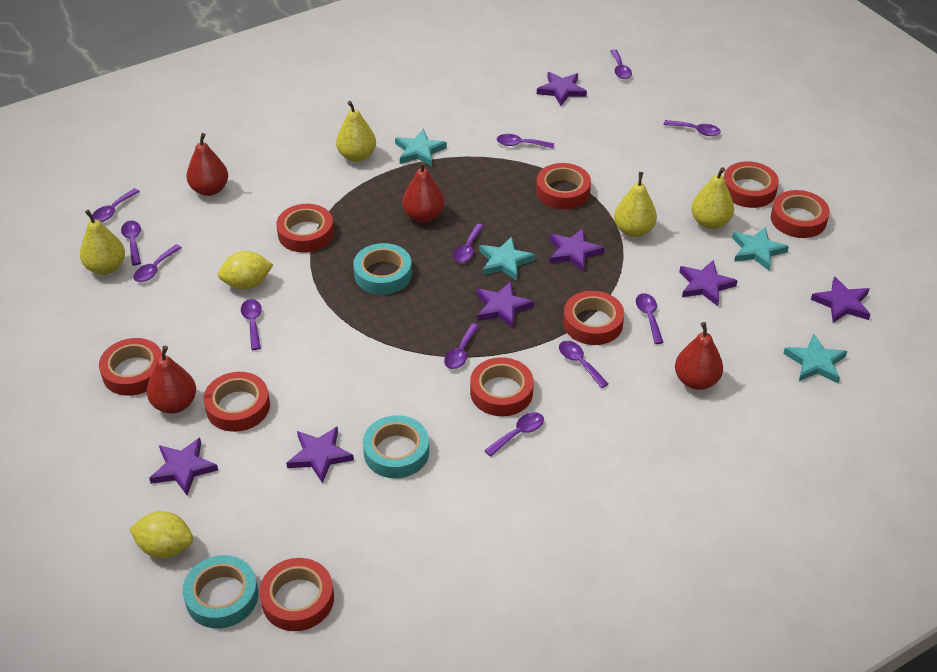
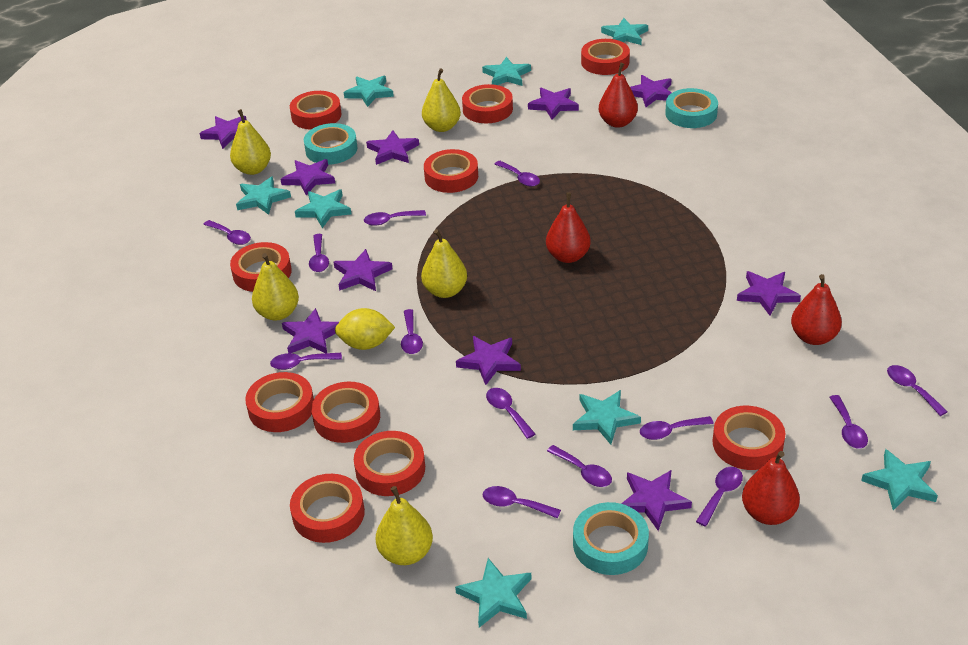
purple spoon: [92,188,140,222] [121,221,141,266] [133,245,182,282] [241,299,262,350] [444,323,480,369] [453,224,484,263] [484,412,544,457] [497,134,554,149] [559,341,609,388] [610,49,632,79] [636,293,664,344] [664,120,721,136] = 12 -> [203,220,251,245] [270,353,342,370] [309,234,329,272] [364,210,426,226] [401,309,423,354] [483,486,561,518] [486,388,535,439] [495,161,540,187] [547,445,612,487] [640,416,714,440] [696,467,743,527] [829,395,868,449] [887,365,948,416] = 13
purple star: [149,438,218,495] [287,427,354,484] [477,281,534,328] [537,72,587,106] [550,228,604,272] [679,260,738,306] [811,277,871,323] = 7 -> [199,116,247,149] [281,159,335,196] [282,308,339,353] [334,249,393,291] [366,130,419,165] [456,336,521,385] [528,88,579,120] [621,470,692,531] [630,75,672,107] [737,271,801,316] = 10
red tape: [99,338,162,396] [203,372,270,432] [259,558,334,631] [276,204,334,253] [470,357,534,416] [536,163,591,209] [563,291,624,345] [724,161,779,208] [771,190,830,238] = 9 -> [230,242,292,292] [245,372,314,432] [290,91,342,130] [290,474,365,543] [311,382,380,443] [354,431,425,496] [424,149,478,193] [462,84,513,123] [581,39,630,75] [712,406,785,470] = 10
turquoise star: [395,129,447,166] [479,236,535,281] [732,227,789,270] [783,334,847,383] = 4 -> [236,176,291,215] [295,189,351,228] [344,76,394,107] [455,558,532,628] [482,57,531,86] [573,390,641,445] [601,18,648,45] [861,449,938,510] = 8
yellow lemon: [129,511,193,558] [218,251,273,290] = 2 -> [335,308,395,350] = 1
yellow pear: [80,209,125,275] [336,101,376,162] [614,172,657,237] [691,167,734,229] = 4 -> [230,109,271,175] [252,253,299,320] [376,486,433,565] [421,229,467,298] [422,69,461,132] = 5

